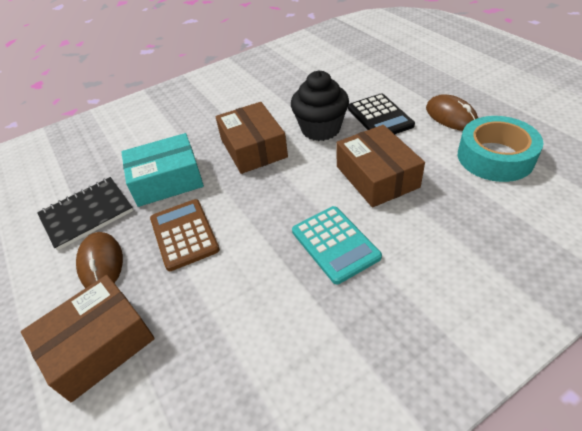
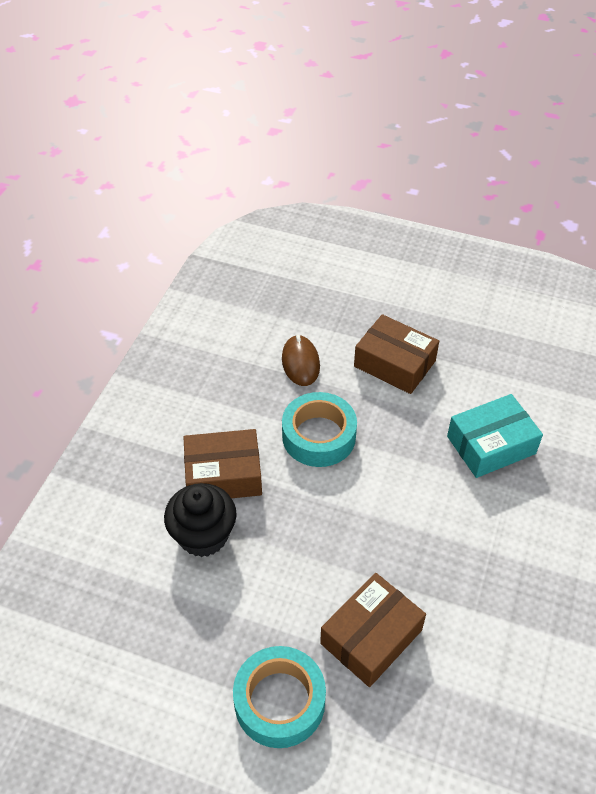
black calculator: [348,94,415,134] = 1 -> none = 0
black notebook: [37,177,133,251] = 1 -> none = 0
brown calculator: [150,199,220,271] = 1 -> none = 0
brown mouse: [76,232,123,288] [426,94,478,131] = 2 -> [282,335,320,386] = 1
turquoise calculator: [292,206,382,284] = 1 -> none = 0
turquoise tape: [458,116,544,182] = 1 -> [233,646,326,748] [282,392,357,467] = 2

